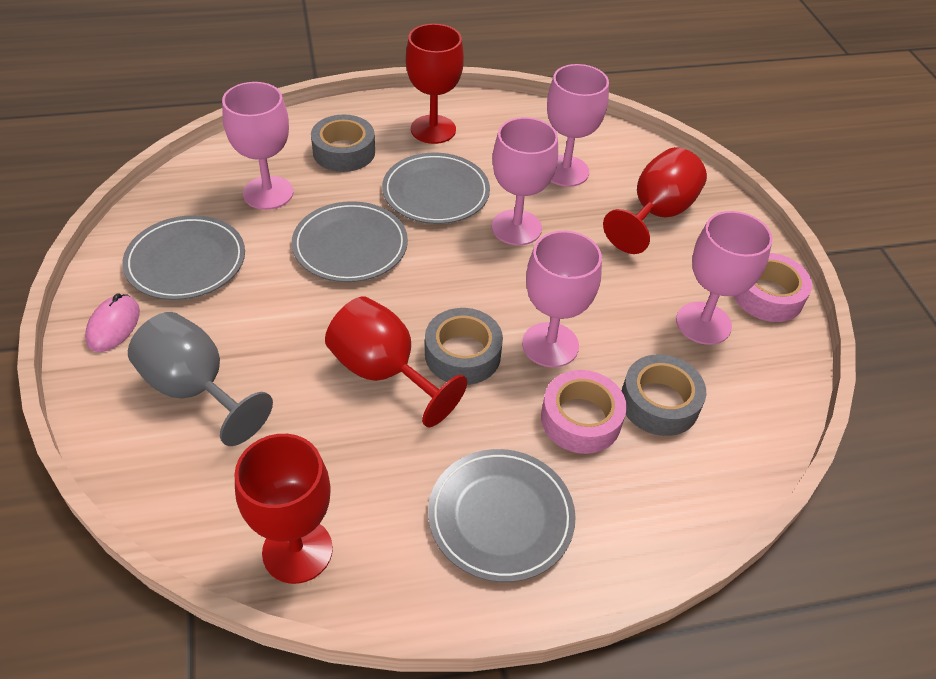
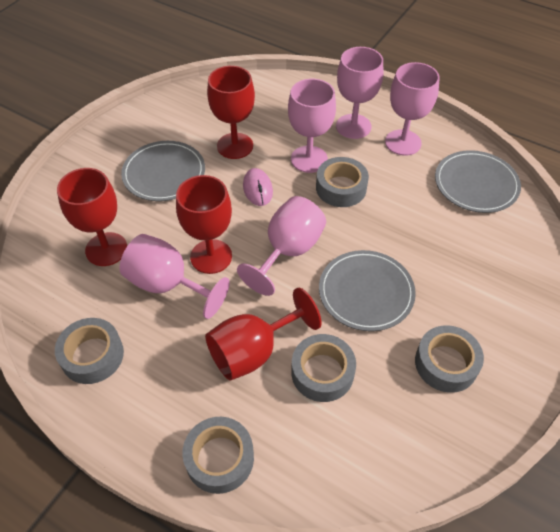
grey goblet: [128,312,273,446] = 1 -> none = 0
grey plate: [122,215,245,300] [292,201,408,282] [382,153,490,224] [428,449,575,582] = 4 -> [121,141,205,201] [319,250,416,331] [435,150,521,213] = 3
grey tape: [311,115,375,172] [425,308,503,385] [622,354,706,436] = 3 -> [55,318,124,384] [182,417,254,494] [291,334,356,402] [316,157,369,207] [415,325,484,393] = 5
pink tape: [541,370,627,454] [734,253,812,322] = 2 -> none = 0

